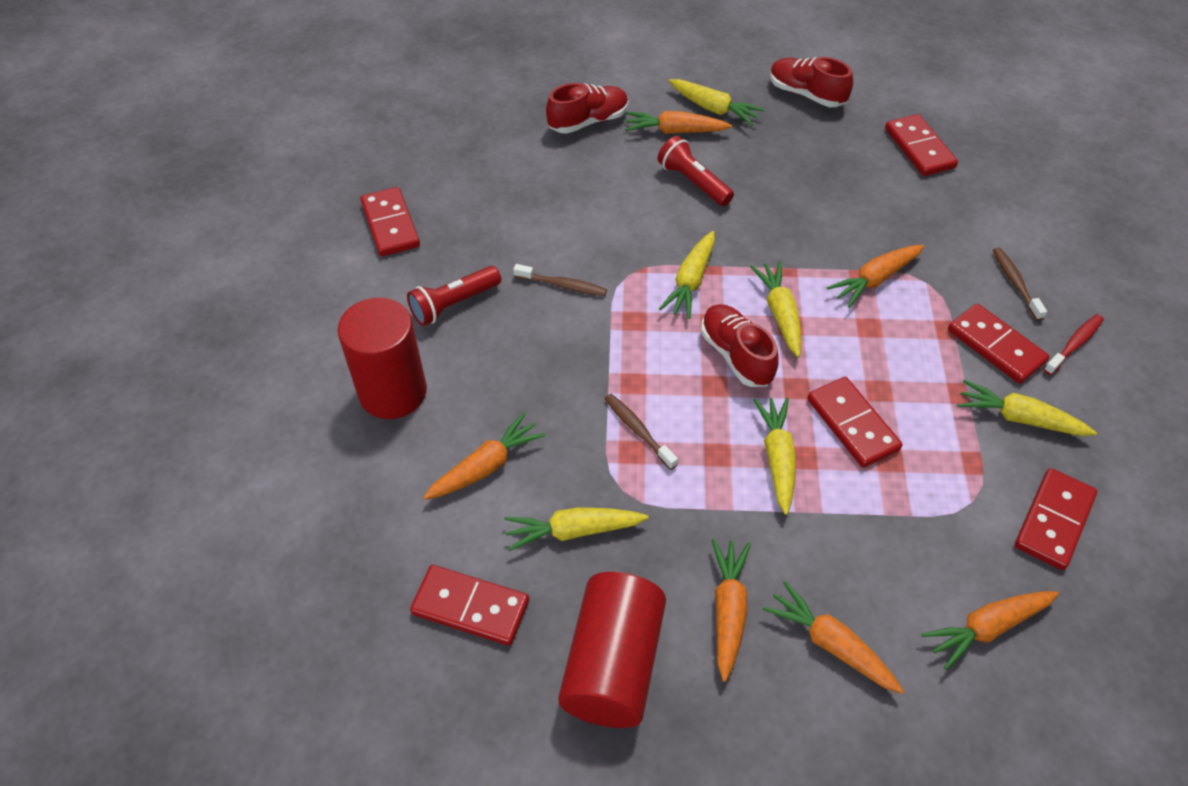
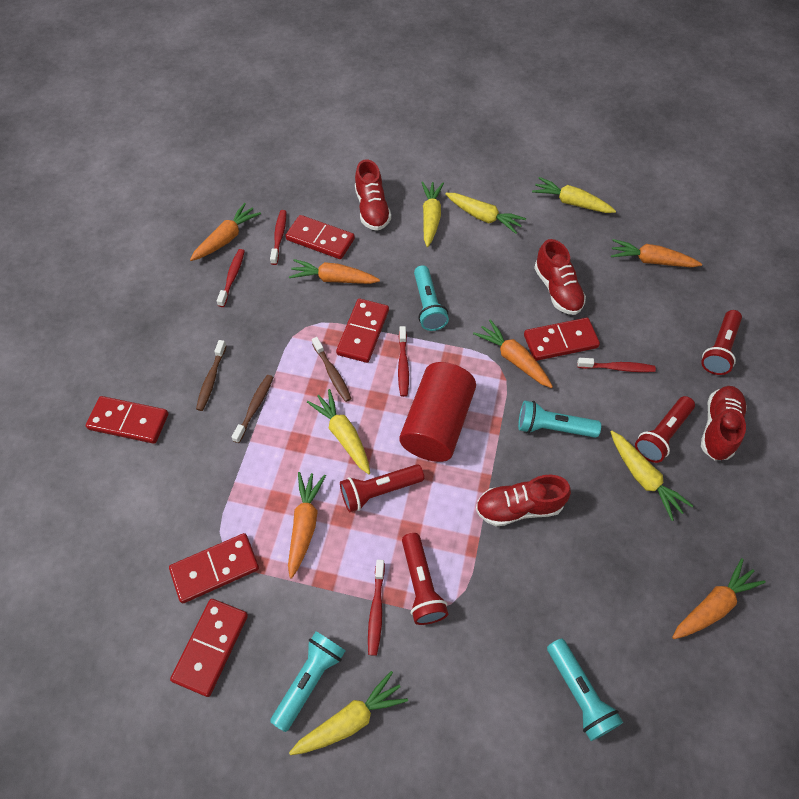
red cylinder: [338,298,427,419] [558,572,666,728] = 2 -> [399,362,476,462] = 1
red flashlight: [407,266,501,326] [658,136,734,206] = 2 -> [340,464,424,512] [402,533,448,625] [635,396,695,463] [701,310,742,375] = 4
red shoe: [546,83,629,134] [701,304,779,387] [770,57,853,107] = 3 -> [355,159,391,231] [476,475,571,526] [534,239,586,315] [701,386,747,461] = 4
red toothbrush: [1044,314,1104,375] = 1 -> [217,249,245,307] [270,210,286,265] [368,560,385,656] [398,326,409,397] [577,358,656,372] = 5
turquoise flashlight: none = 0 -> [270,631,346,732] [414,265,449,331] [518,401,601,438] [547,638,623,741] = 4

